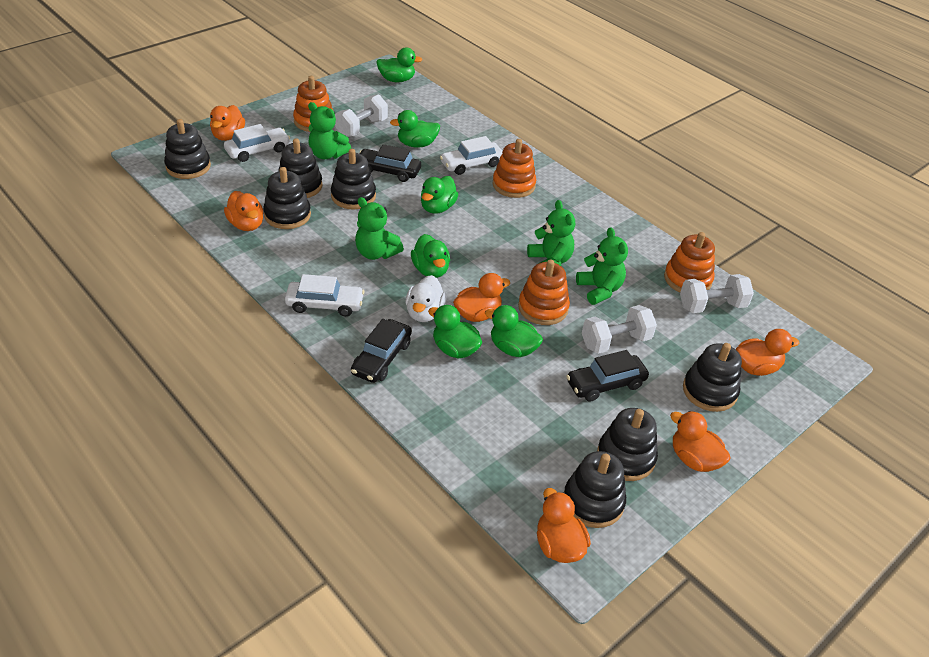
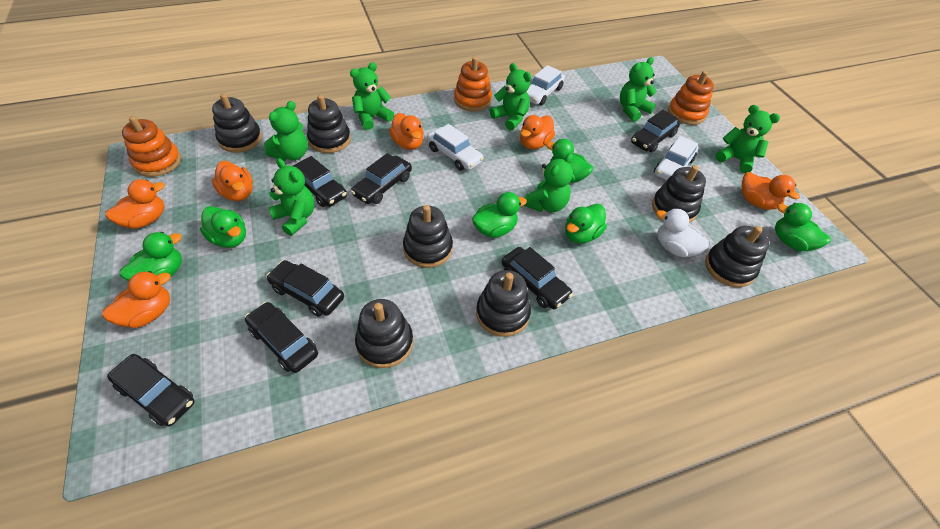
black car: [351,318,412,383] [360,144,421,182] [566,350,649,402] = 3 -> [107,354,195,426] [245,302,318,373] [266,260,344,317] [293,156,347,207] [351,153,412,204] [502,247,573,309] [631,110,680,153] = 7
green teddy bear: [308,102,351,159] [355,197,404,260] [527,200,575,266] [576,227,628,305] = 4 -> [264,101,308,161] [268,158,315,236] [350,62,394,130] [490,63,531,130] [523,153,573,212] [620,57,657,122] [716,105,780,173] = 7
orange stacking toy: [293,76,333,132] [492,139,536,198] [518,259,570,325] [664,232,715,292] = 4 -> [122,116,181,177] [454,57,492,112] [668,71,714,125] = 3
white dumbbell: [335,94,388,137] [582,305,657,354] [680,274,754,313] = 3 -> none = 0

